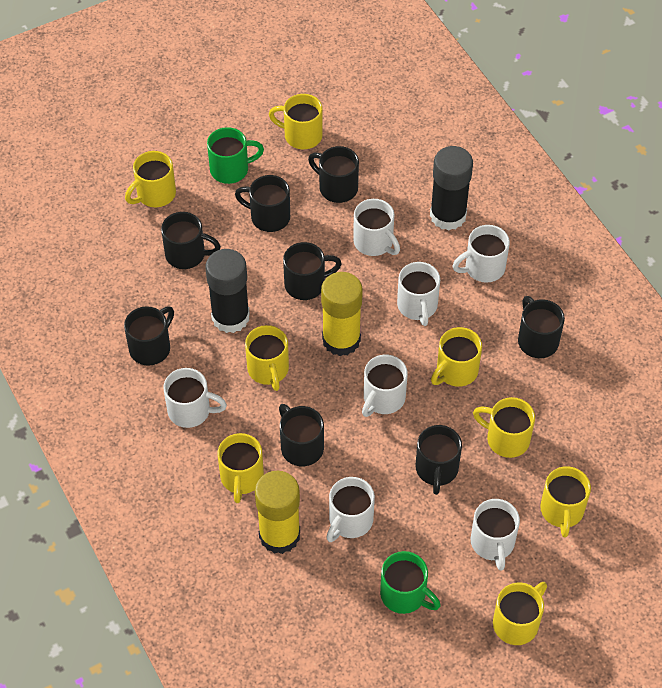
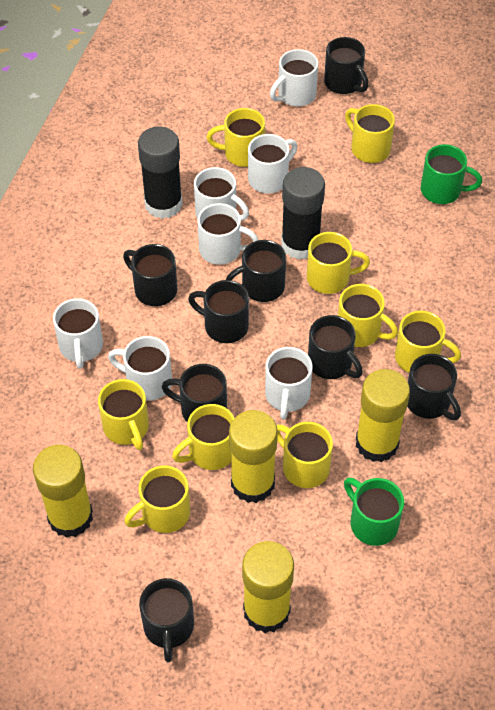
yellow glue stick: [255,471,300,554] [321,272,363,356] = 2 -> [33,445,93,538] [229,410,278,503] [242,541,294,633] [356,369,410,462] = 4
yellow mug: [125,151,176,207] [218,433,264,503] [245,325,289,391] [269,94,323,149] [431,327,482,387] [473,397,535,458] [493,582,547,645] [540,466,591,537] = 8 -> [98,379,149,450] [124,465,190,533] [172,404,234,470] [207,108,265,167] [277,422,333,488] [307,232,370,294] [338,284,398,347] [345,104,395,163] [395,311,461,373] = 9

